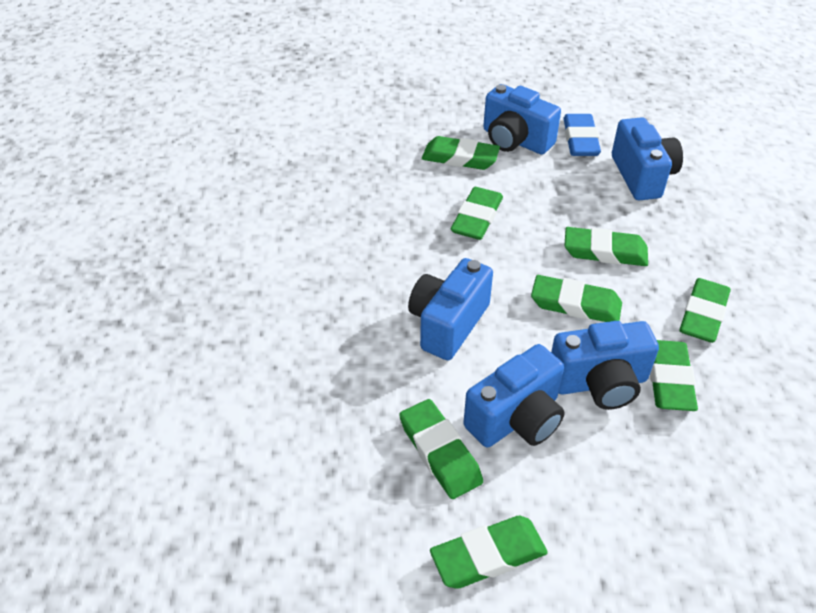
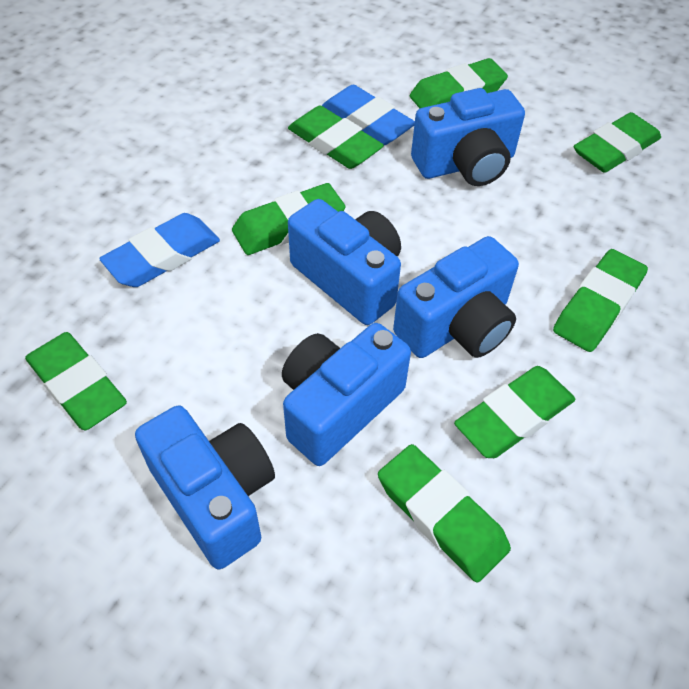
blue eraser: [563,114,601,156] = 1 -> [99,213,220,287] [322,85,415,145] = 2

